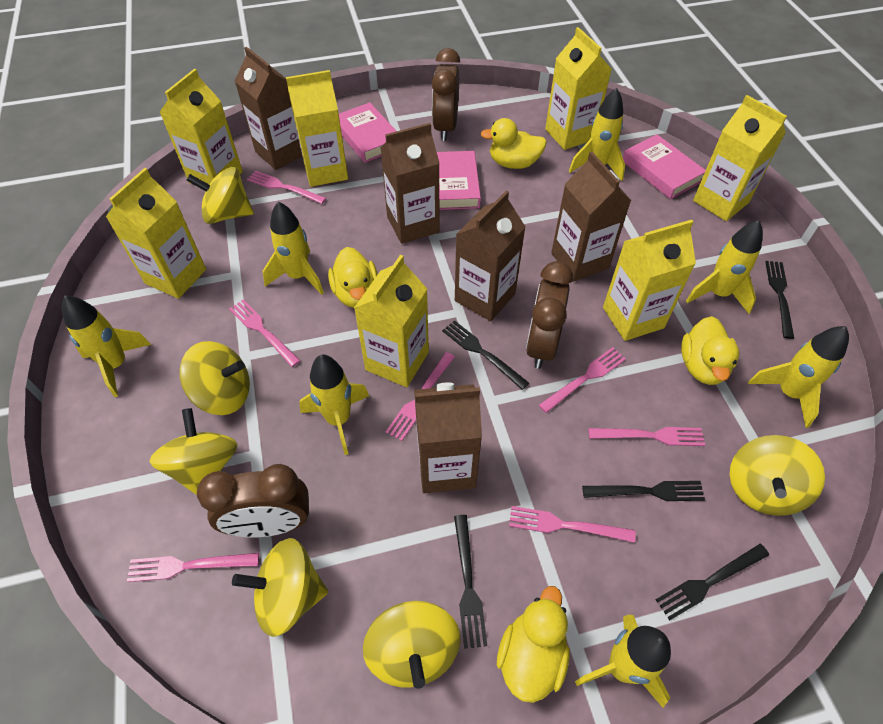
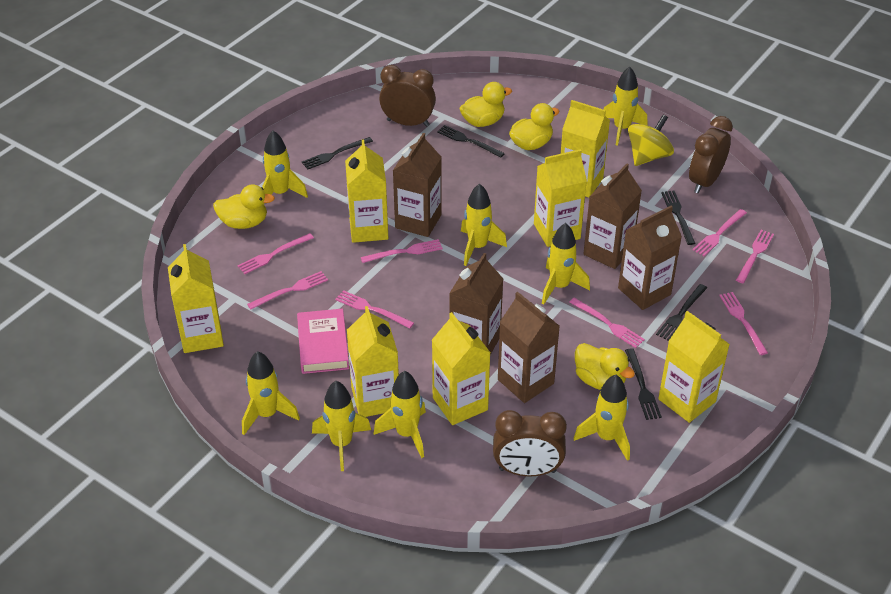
pink book: [339,102,396,163] [437,151,481,210] [623,134,706,199] = 3 -> [297,309,349,374] = 1
pink fork: [127,553,259,582] [229,300,300,367] [247,170,326,204] [386,352,455,441] [509,506,636,543] [539,347,626,413] [588,427,705,446] = 7 -> [237,233,314,274] [247,271,328,309] [335,290,414,329] [361,239,443,263] [569,298,645,348] [692,209,747,256] [719,292,768,355] [736,230,774,283] = 8
yellow rocket: [61,296,151,397] [263,202,324,295] [299,355,369,455] [569,88,625,181] [575,614,671,708] [686,220,763,314] [748,326,849,428] = 7 -> [242,351,300,435] [262,131,308,204] [312,381,371,471] [373,371,426,458] [461,184,507,266] [542,223,590,304] [573,375,630,461] [604,67,647,146] = 8
yellow spinning top: [150,408,238,495] [179,341,250,415] [186,167,254,224] [232,538,328,637] [363,601,460,689] [730,435,825,516] = 6 -> [628,115,674,166] = 1

